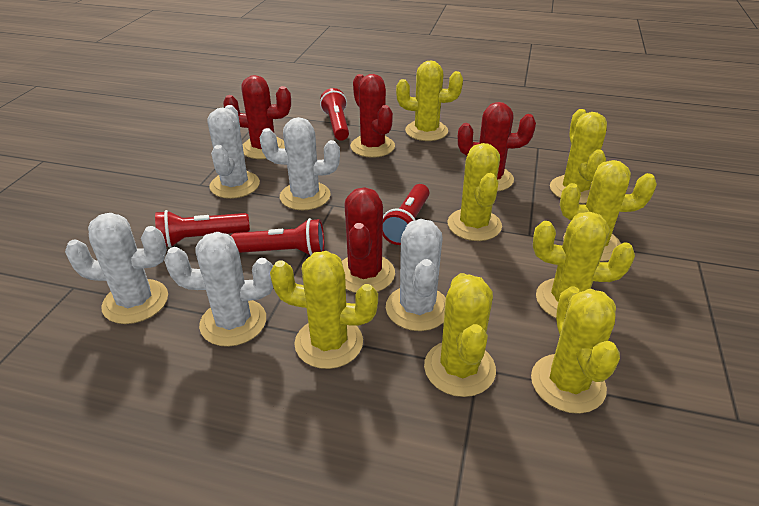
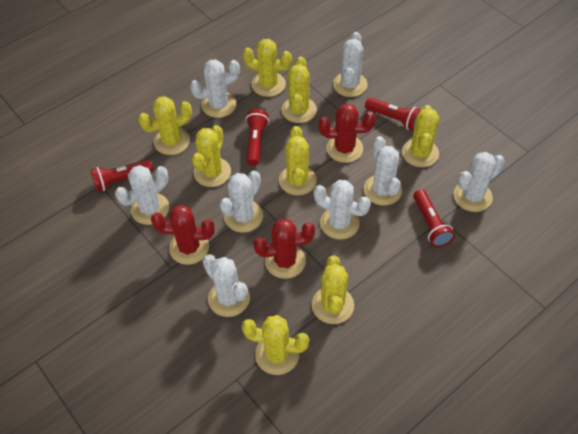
red cactus: [223,75,291,159] [342,187,395,293] [350,74,395,158] [458,102,536,192] = 4 -> [151,205,214,265] [254,219,315,279] [319,103,375,163] = 3
white cactus: [65,213,168,324] [164,232,273,347] [208,105,260,199] [260,117,340,210] [386,219,446,331] = 5 -> [115,165,169,225] [190,59,240,118] [202,254,250,317] [219,170,263,233] [314,180,371,240] [333,32,367,97] [364,136,402,206] [454,152,505,212] = 8

